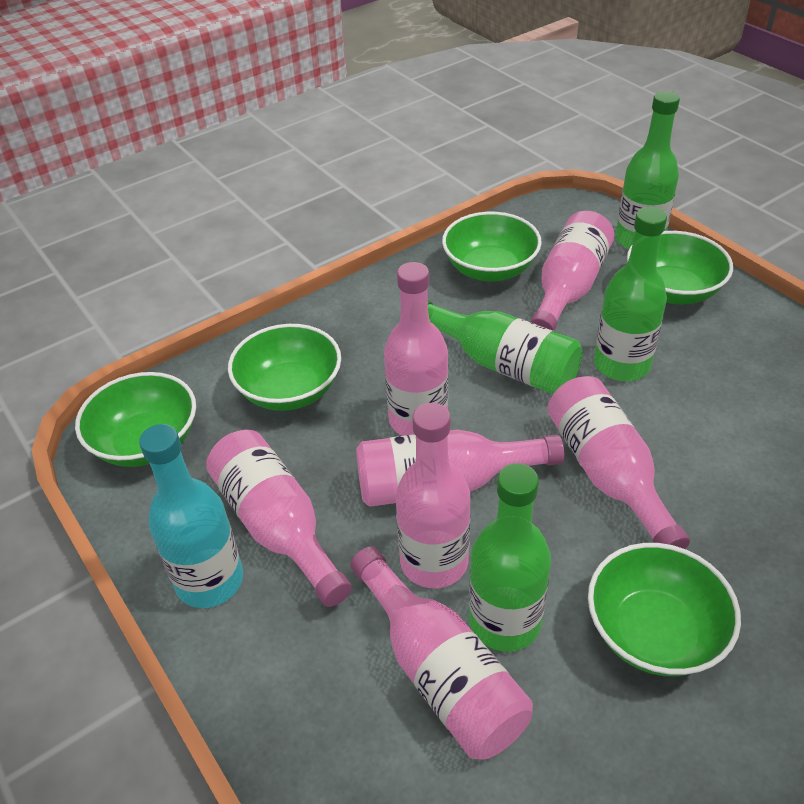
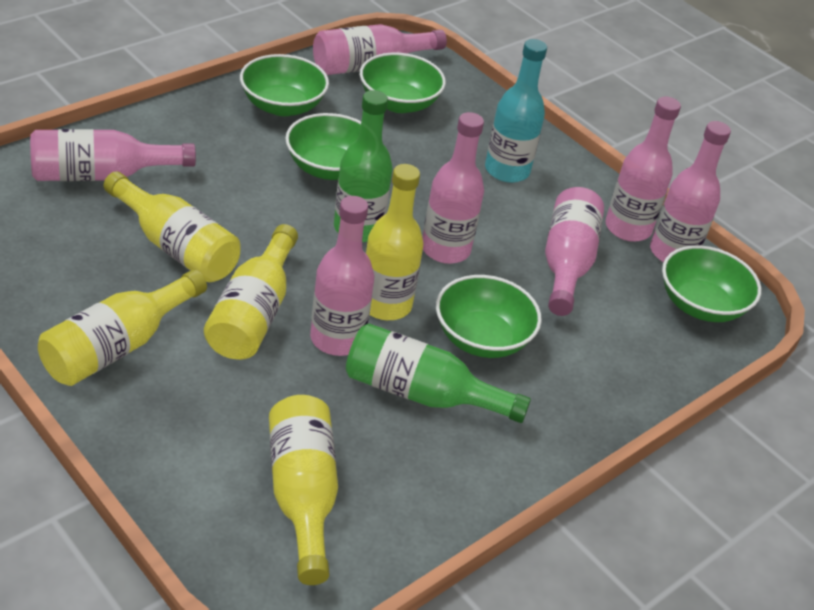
green bottle: [428,301,583,394] [469,463,551,652] [594,207,667,381] [615,91,680,249] = 4 -> [334,90,393,242] [346,323,531,423] = 2
yellow bottle: none = 0 -> [38,270,207,386] [103,171,241,282] [204,224,298,360] [269,395,338,585] [366,164,423,320] = 5

